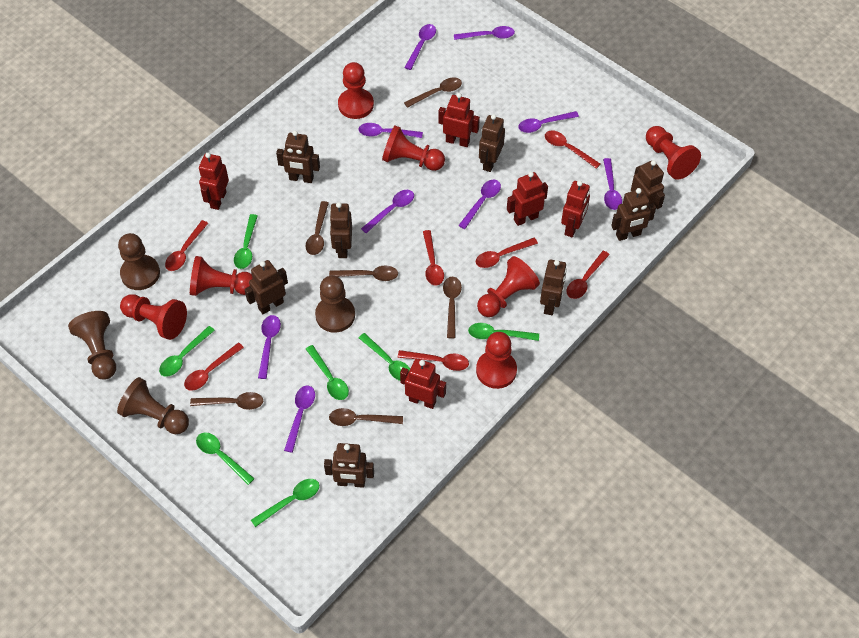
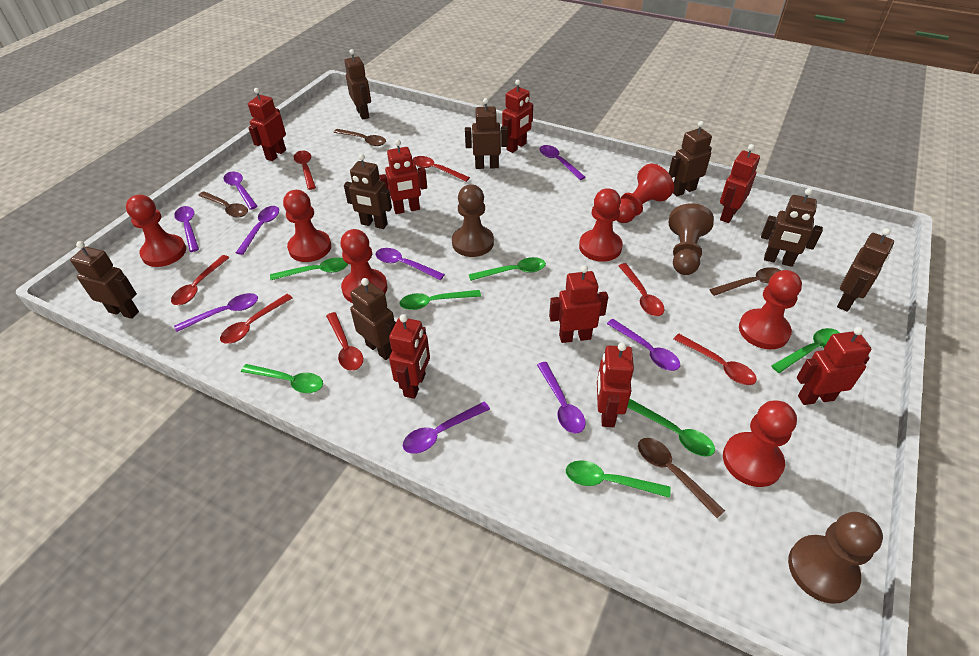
brown pawn: [68,311,116,380] [117,377,189,434] [118,233,160,290] [315,276,355,333] = 4 -> [452,184,494,257] [669,203,714,275] [788,512,883,604] = 3
brown spoon: [190,392,263,410] [305,201,329,255] [329,265,398,281] [329,408,403,426] [404,77,462,108] [443,277,462,339] = 6 -> [198,191,248,217] [333,129,386,146] [638,438,725,518] [709,267,781,296] = 4
red robot: [199,153,229,210] [400,358,446,409] [438,93,480,147] [507,172,548,226] [561,181,590,238] = 5 -> [248,88,286,161] [379,140,427,214] [389,314,430,399] [502,80,533,153] [549,265,608,343] [597,342,634,427] [720,144,760,223] [797,327,871,405] = 8

